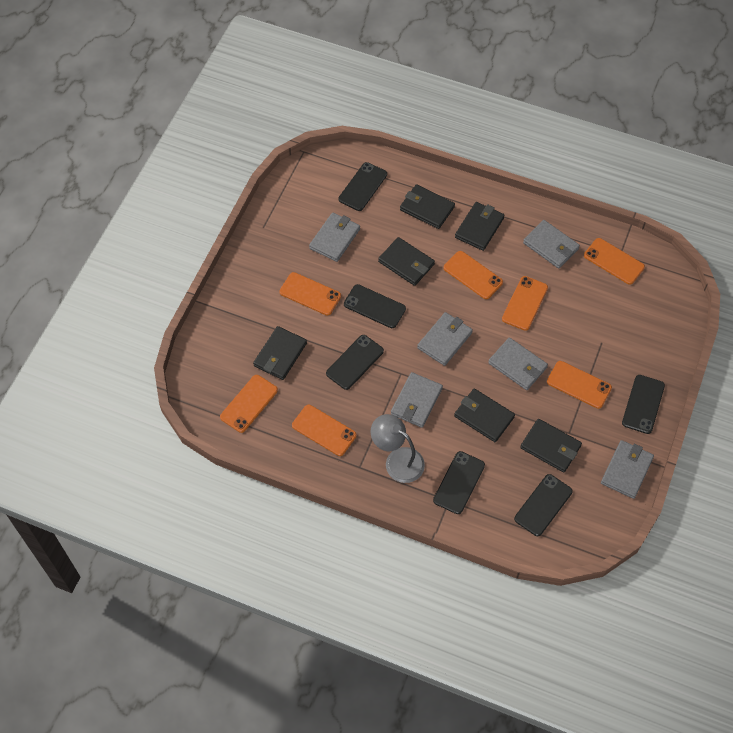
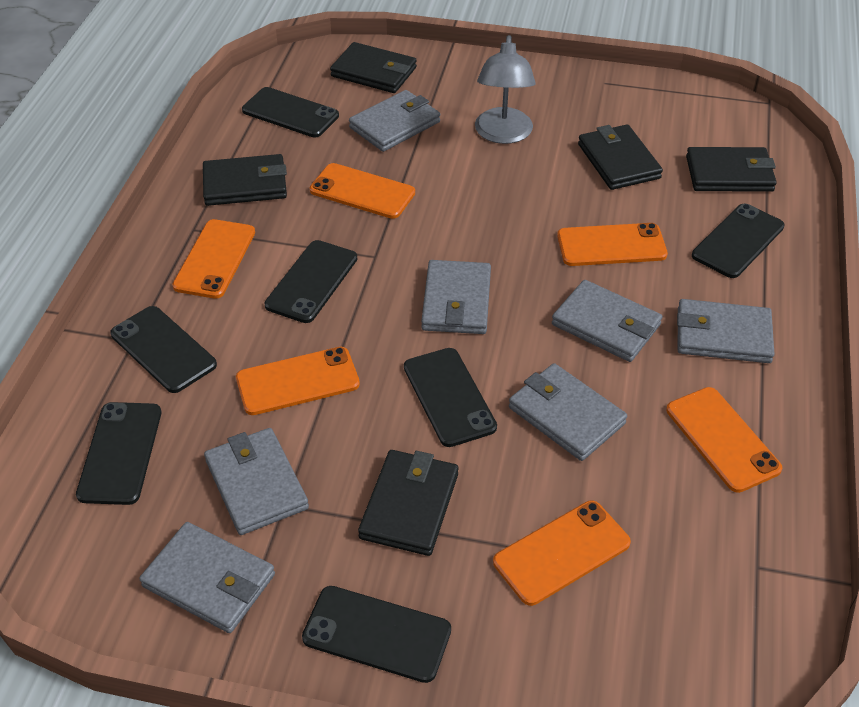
black phone: [326,335,384,390] [338,162,387,211] [344,284,406,328] [433,451,485,514] [514,474,573,536] [622,375,665,434] = 6 -> [76,402,161,505] [110,306,217,393] [242,87,339,137] [264,240,357,323] [302,586,451,683] [404,348,497,447] [692,204,785,278] = 7
black wallet: [253,326,307,380] [378,237,435,286] [400,184,455,229] [454,388,515,442] [455,202,504,251] [520,419,582,472] = 6 -> [203,154,287,206] [330,42,417,93] [358,450,458,556] [578,125,663,190] [686,147,777,192] = 5
grey wallet: [309,213,360,262] [391,372,443,428] [417,312,473,366] [488,337,548,390] [523,220,580,268] [601,440,654,499] = 6 -> [139,522,275,633] [204,428,309,535] [349,90,440,152] [421,260,491,334] [509,363,627,461] [552,280,662,362] [677,299,775,363] = 7
orange phone: [220,375,278,433] [279,272,341,315] [292,405,356,456] [444,251,503,299] [502,276,548,331] [547,361,612,409] [584,238,645,285] = 7 -> [172,219,255,299] [236,347,360,415] [309,163,415,219] [493,501,631,606] [557,223,668,266] [666,387,782,493] = 6

